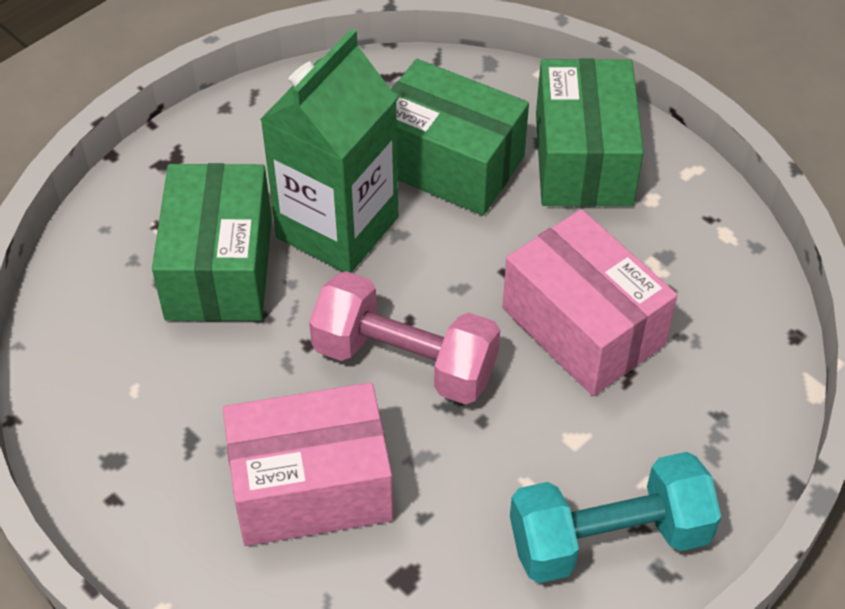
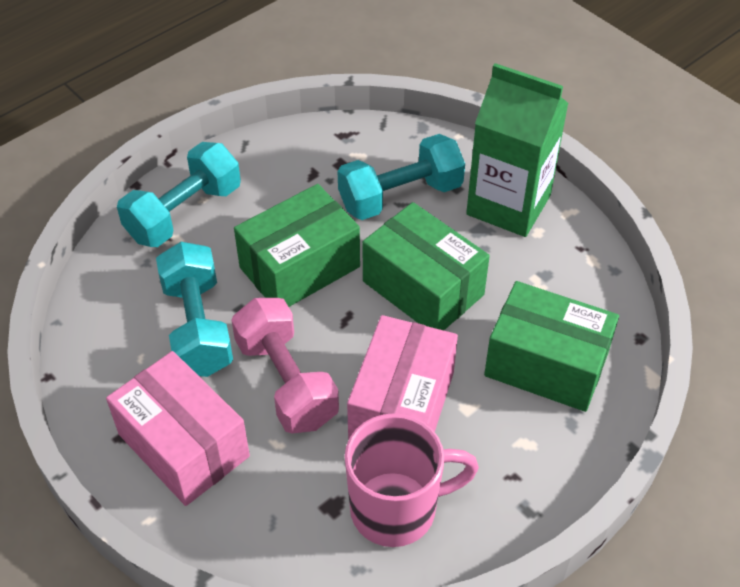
pink mug: none = 0 -> [345,413,479,547] = 1
turquoise dumbbell: [510,452,721,583] = 1 -> [117,142,241,247] [156,242,233,377] [337,134,465,220] = 3

